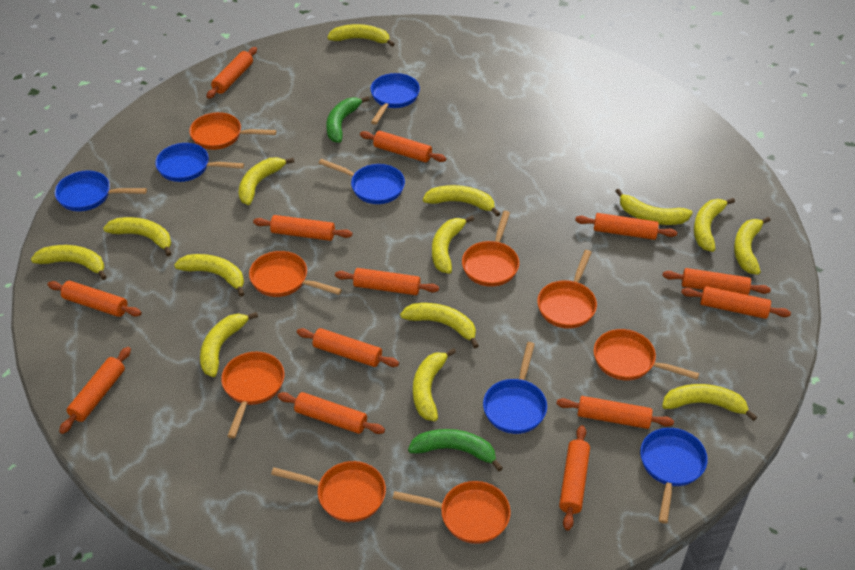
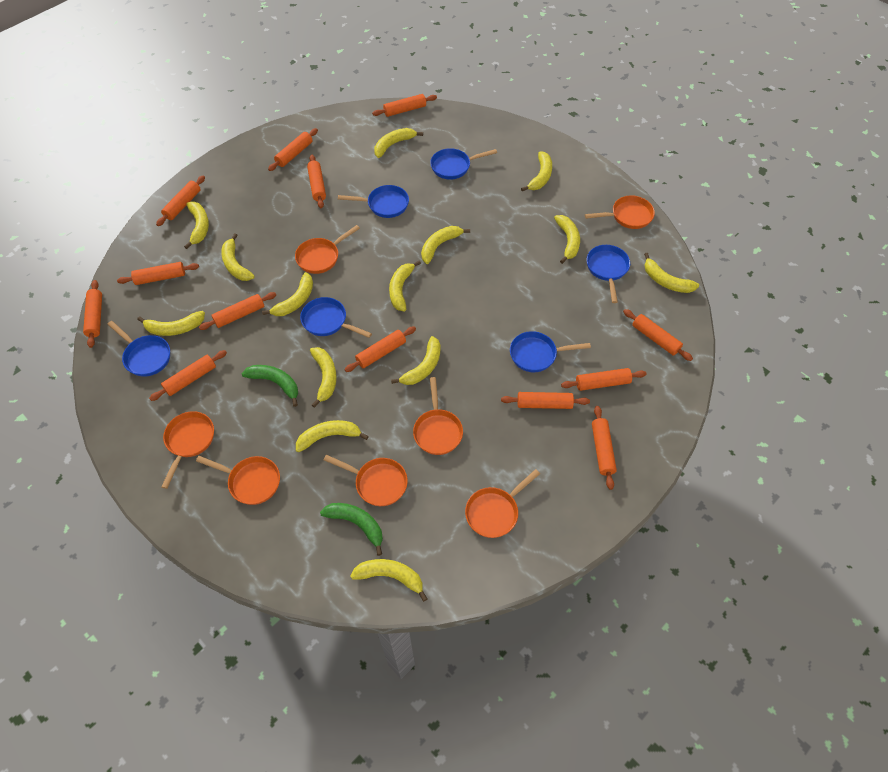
orange pan: [189,112,277,150] [221,352,284,438] [249,251,342,297] [271,461,386,522] [393,481,511,544] [462,211,519,287] [537,250,597,329] [594,329,699,381] = 8 -> [161,411,214,489] [196,456,280,505] [295,225,360,274] [324,455,408,506] [413,377,463,455] [465,469,540,538] [585,195,655,229] = 7

